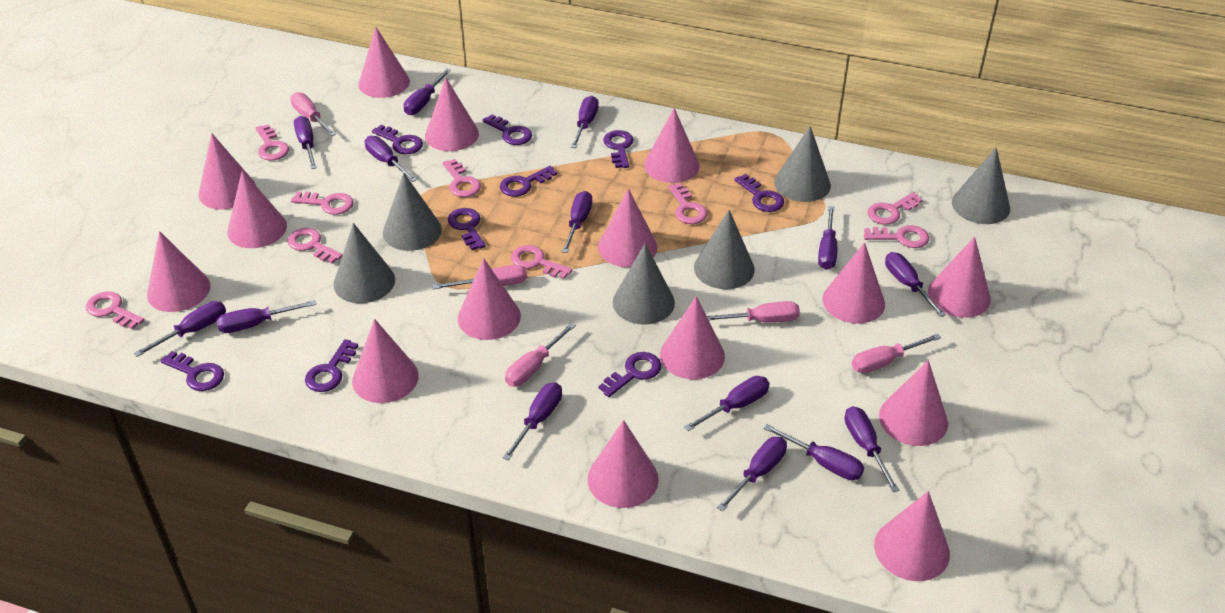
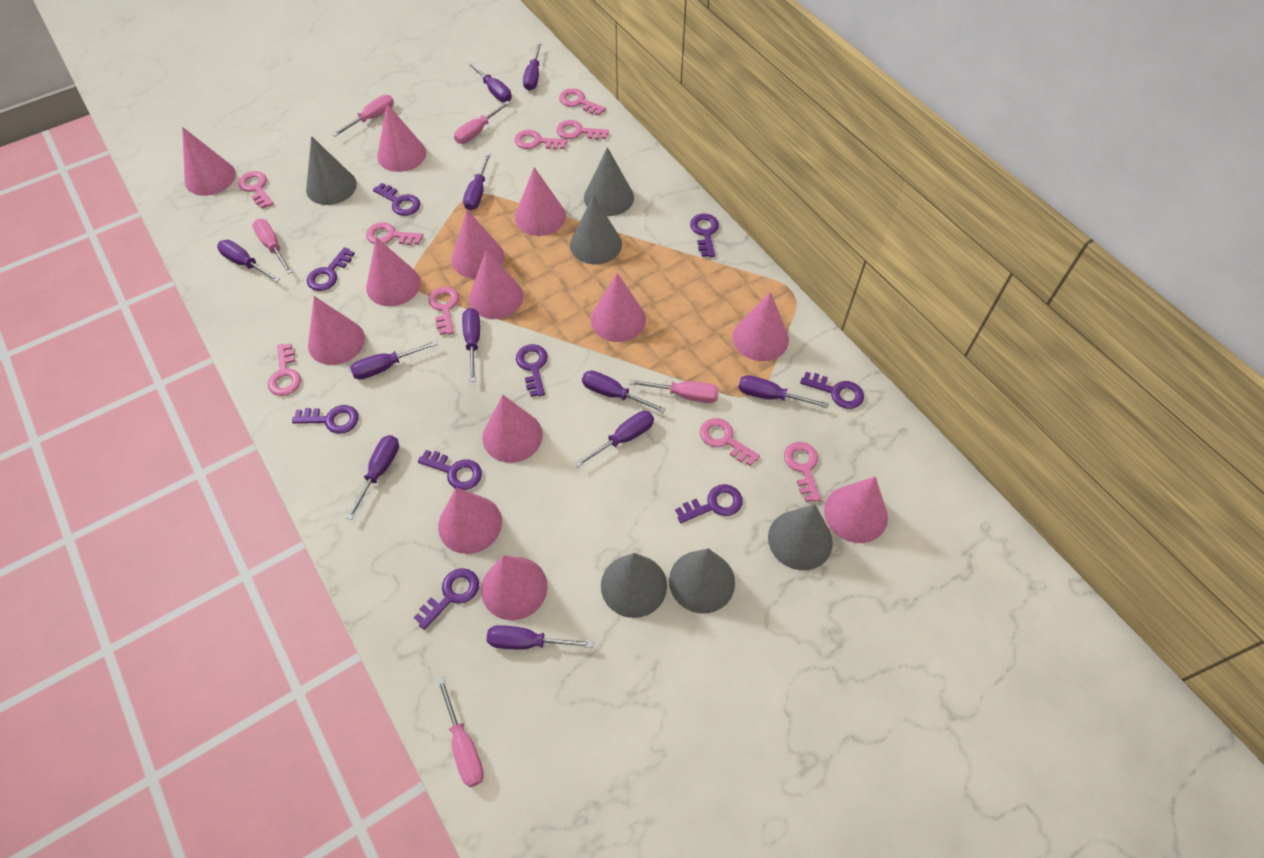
pink cone: [147,231,210,312] [199,133,256,209] [227,170,287,248] [352,319,419,403] [358,27,410,98] [425,78,479,151] [458,258,521,340] [587,420,659,508] [598,188,658,267] [644,108,700,183] [660,296,725,379] [822,242,885,324] [874,491,950,581] [879,360,948,446] [928,237,991,318] = 15 -> [182,127,236,196] [308,296,365,365] [366,237,421,306] [377,104,426,172] [438,487,502,554] [451,210,505,279] [469,250,523,319] [481,555,548,620] [482,395,543,463] [515,167,566,236] [591,273,646,342] [733,292,789,361] [824,477,888,543] = 13
purple screwdriver: [134,301,226,357] [217,300,316,333] [294,116,317,169] [365,136,417,182] [404,69,451,115] [503,382,562,461] [562,191,592,253] [571,96,599,148] [684,376,769,431] [717,437,787,512] [764,424,864,480] [818,206,837,270] [845,406,899,492] [885,252,946,317] = 14 -> [217,240,280,282] [346,435,399,520] [350,340,438,380] [462,308,480,382] [463,153,491,210] [467,61,512,102] [487,625,594,650] [523,42,542,91] [574,411,654,467] [582,371,666,413] [738,375,829,408] = 11

